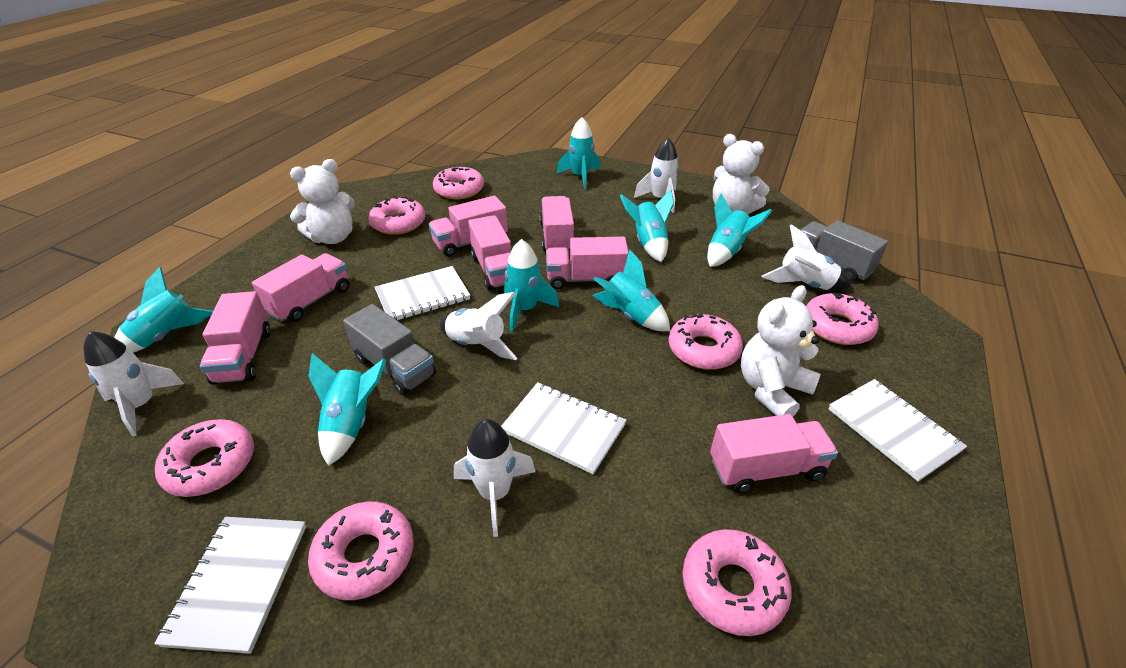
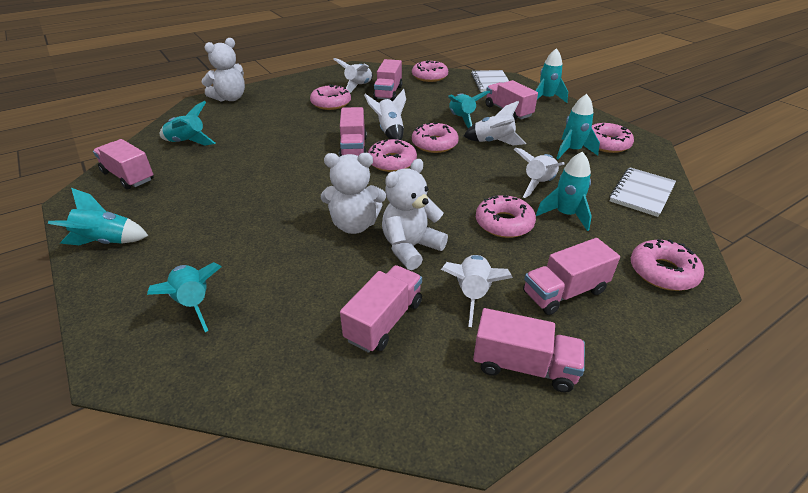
grey truck: [343,304,436,395] [801,220,888,282] = 2 -> none = 0
white notebook: [154,517,306,654] [375,266,470,320] [501,382,626,474] [829,379,967,481] = 4 -> [471,70,509,92] [609,168,676,217] = 2

